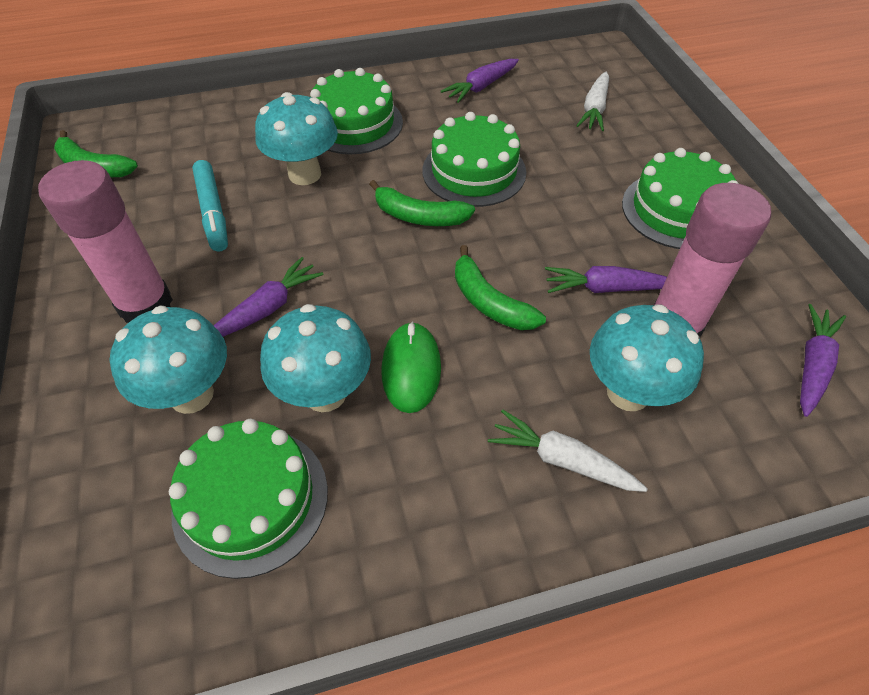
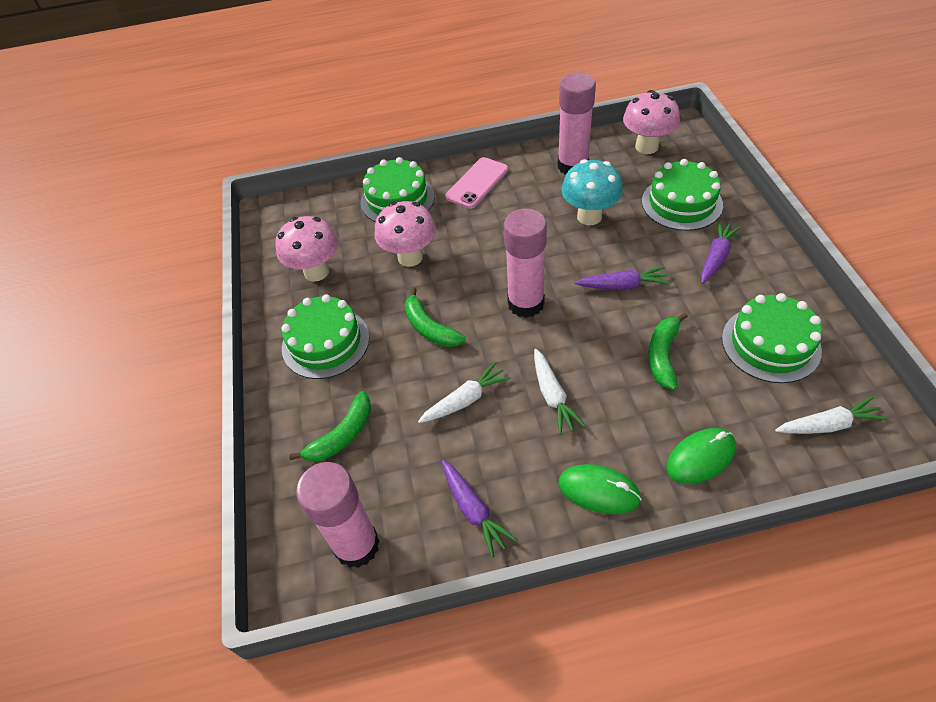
green mouse: [382,322,441,413] = 1 -> [558,464,642,514] [666,428,736,484] = 2
pink glue stick: [38,160,173,323] [654,183,771,338] = 2 -> [296,462,380,568] [504,209,547,318] [557,72,596,175] = 3
pink mushroom: none = 0 -> [275,216,338,282] [375,201,436,267] [623,90,680,154] = 3
pink phone: none = 0 -> [445,157,508,209] = 1
purple carrot: [213,257,324,337] [441,59,519,103] [545,266,667,293] [800,304,846,417] = 4 -> [442,460,517,557] [574,266,670,290] [701,221,741,284] = 3
turquoise marker: [192,160,228,252] = 1 -> none = 0
turquoise mushroom: [110,305,227,414] [255,92,338,185] [260,304,371,412] [590,304,704,411] = 4 -> [562,159,623,225] = 1
white carrot: [488,409,648,492] [576,72,609,131] = 2 -> [418,361,511,423] [534,349,586,435] [775,396,889,434] = 3

